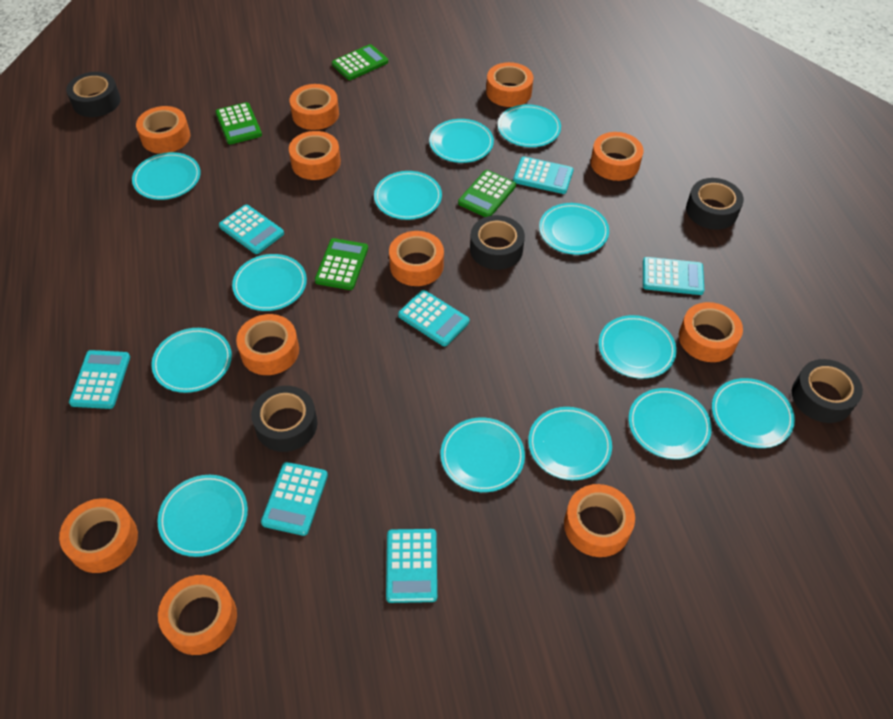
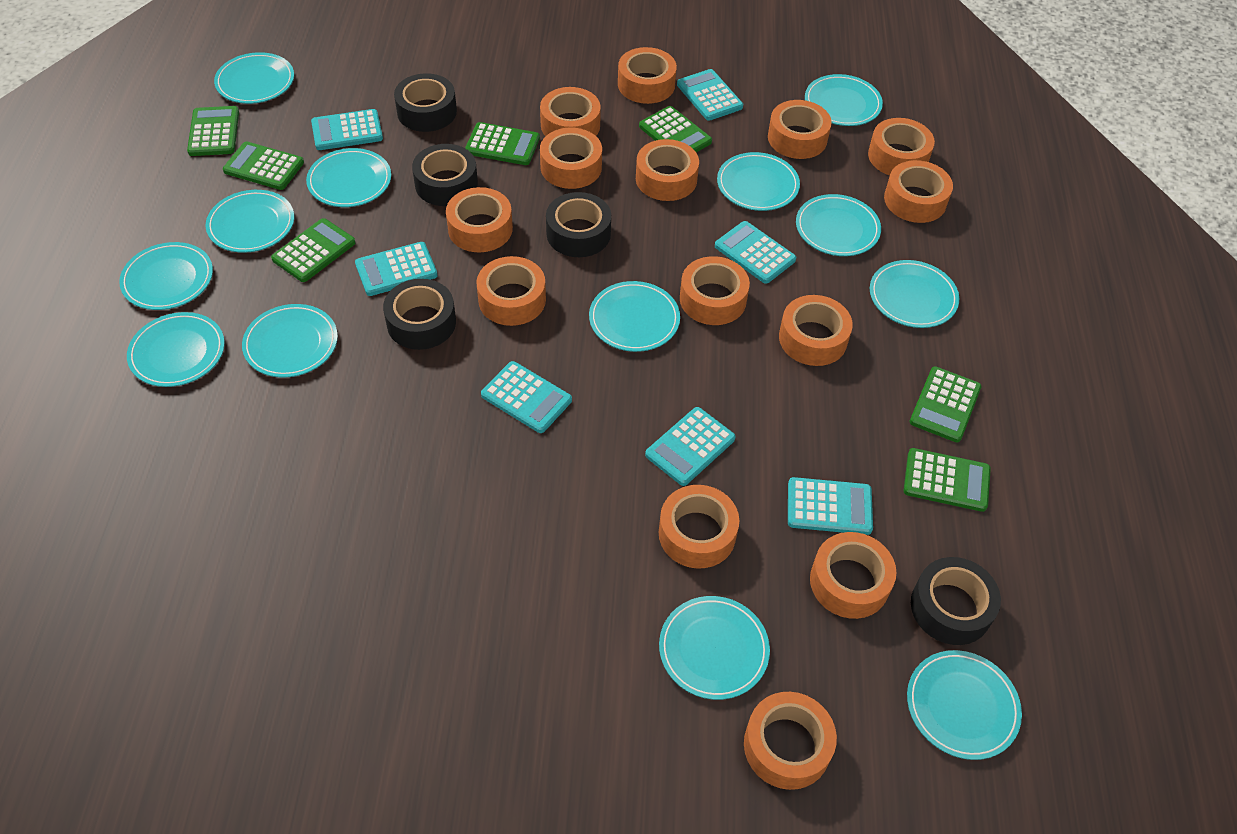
green calculator: [215,102,262,144] [315,238,368,290] [332,44,388,80] [458,170,516,217] = 4 -> [187,106,239,156] [223,141,304,190] [271,218,356,282] [465,122,540,165] [639,106,712,152] [904,448,991,512] [910,366,981,442] = 7
orange tape: [59,498,138,573] [136,106,190,154] [158,575,237,655] [236,314,299,375] [289,131,341,180] [290,84,339,130] [389,231,444,286] [486,62,534,107] [564,484,635,557] [591,132,643,181] [679,302,743,362] = 11 -> [446,187,513,252] [476,256,546,326] [540,87,601,136] [540,128,602,189] [618,47,677,104] [636,139,699,201] [659,485,739,569] [680,256,750,325] [744,692,837,790] [768,100,831,159] [779,295,853,366] [810,532,897,619] [868,118,935,175] [884,160,953,223] = 14

